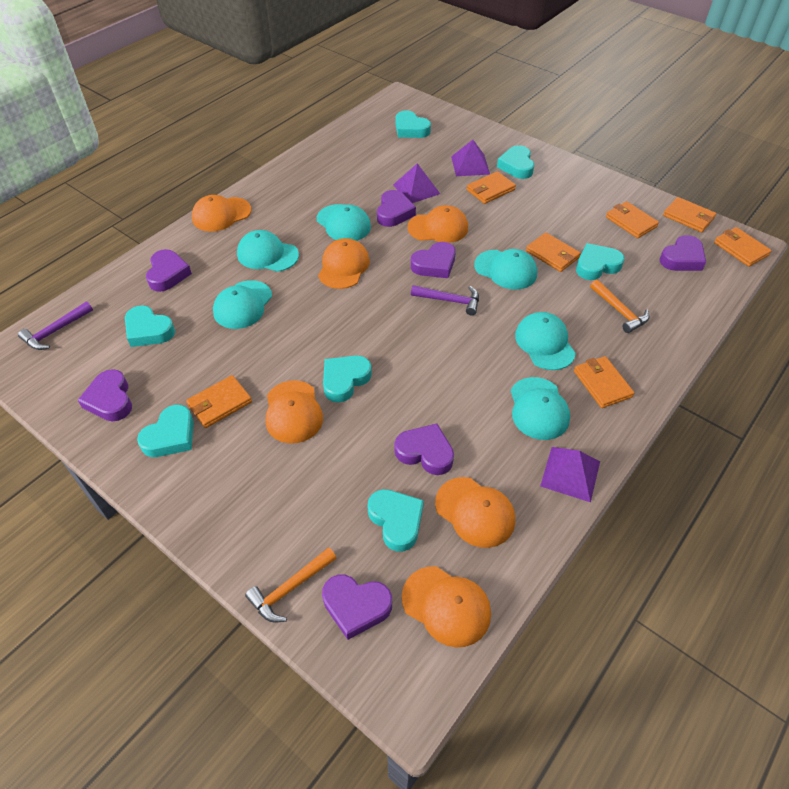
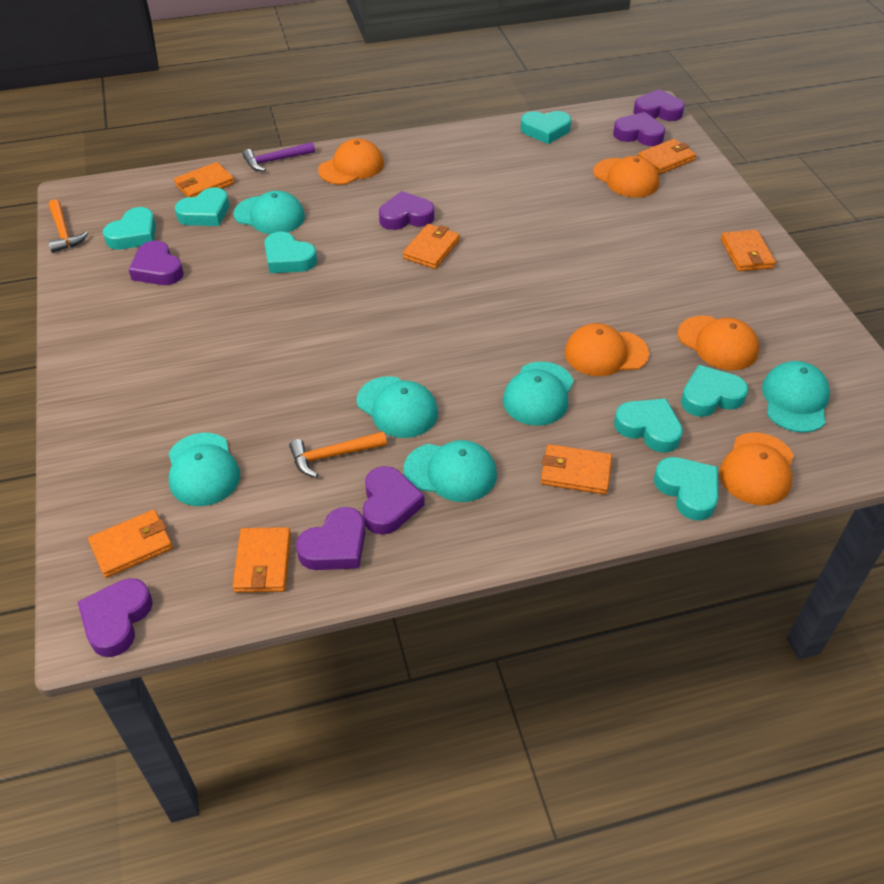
orange cap: [192,195,251,232] [266,380,323,444] [318,238,370,289] [402,566,491,648] [407,205,468,243] [435,477,515,548] = 6 -> [318,139,384,185] [565,323,649,376] [593,156,659,198] [678,315,759,370] [719,433,794,505] = 5
purple hammer: [18,301,93,350] [411,285,479,316] = 2 -> [243,142,315,171] = 1
purple pyramid: [393,163,440,203] [451,140,490,176] [540,447,600,502] = 3 -> none = 0

